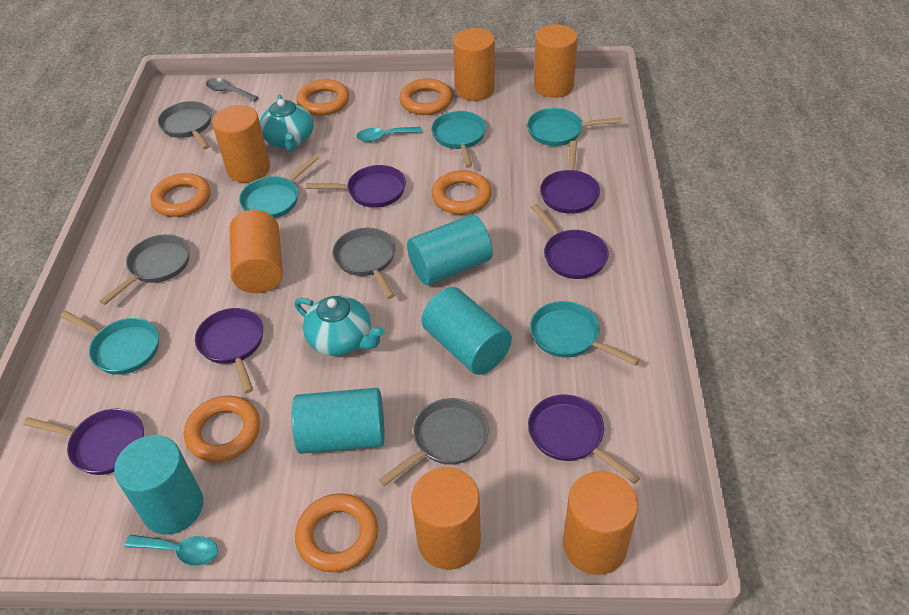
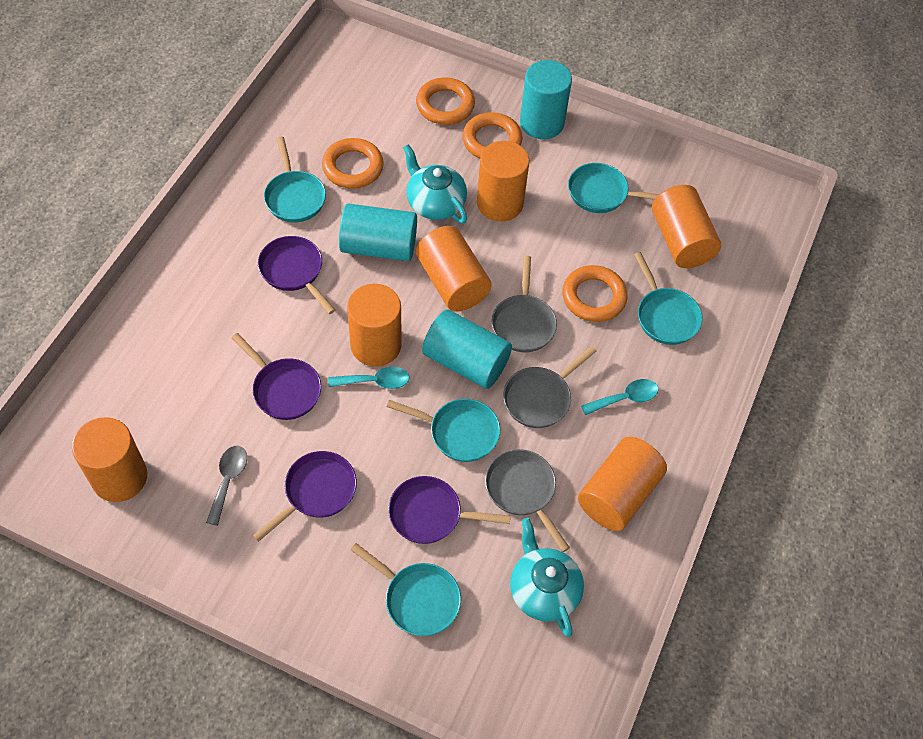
grey pan: [100,234,190,305] [158,101,211,149] [332,228,395,299] [379,398,489,486] = 4 -> [485,449,570,552] [492,256,557,352] [503,346,596,428] = 3
orange ring: [150,173,211,217] [184,395,260,462] [295,493,378,572] [296,79,349,116] [399,78,453,115] [432,170,492,214] = 6 -> [322,138,384,189] [416,78,475,125] [462,112,522,158] [562,265,628,322] = 4
purple pan: [23,409,144,475] [195,308,263,393] [306,165,406,208] [528,395,640,484] [531,204,609,279] [540,141,600,214] = 6 -> [231,333,321,420] [253,451,357,542] [258,236,335,314] [388,476,511,544] = 4
turquoise cylinder: [114,435,203,535] [292,388,385,454] [407,215,493,285] [421,287,512,375] = 4 -> [339,203,417,261] [422,310,512,389] [520,60,572,139] = 3

